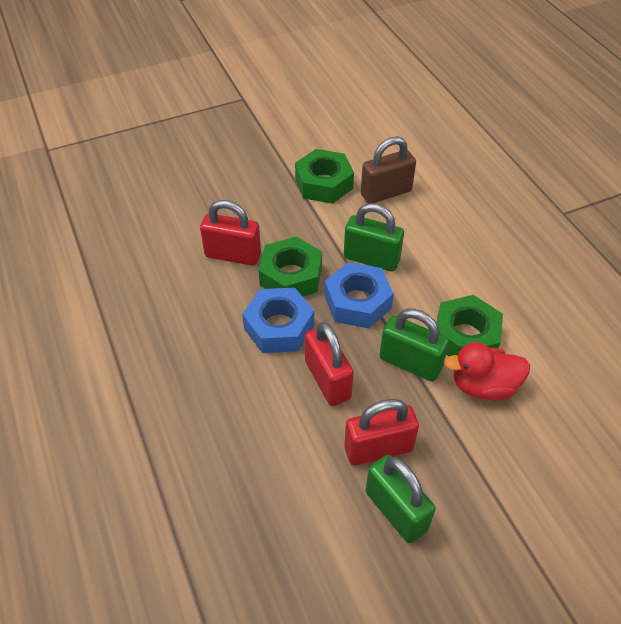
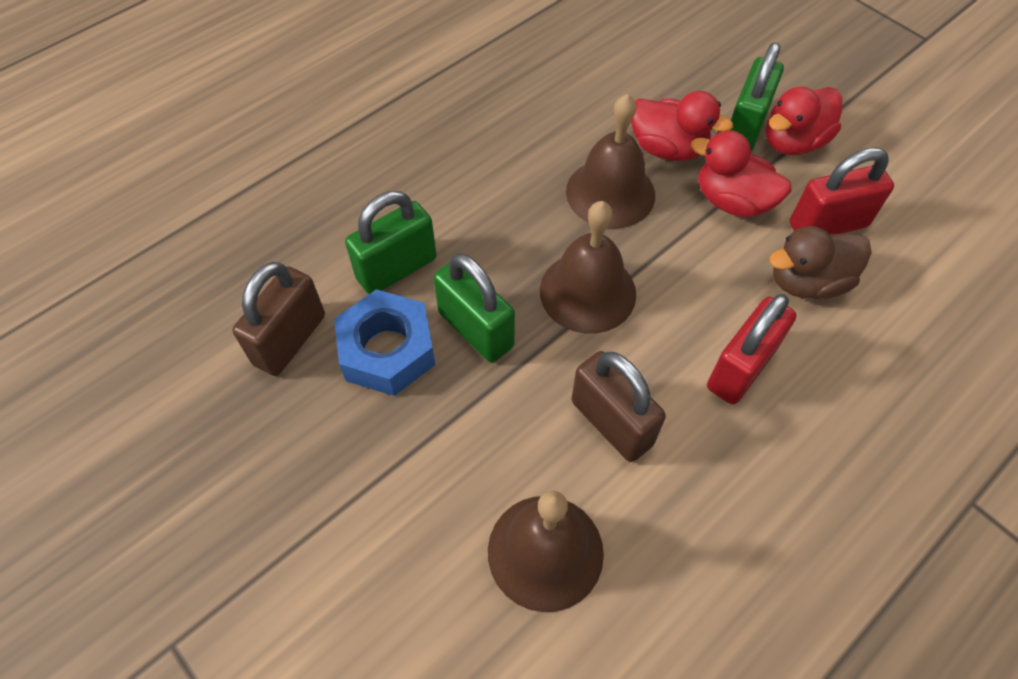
blue nut: [242,288,314,353] [325,262,394,328] = 2 -> [334,289,435,396] = 1
brown bell: none = 0 -> [488,491,604,612] [540,201,636,334] [566,94,655,229] = 3
brown duck: none = 0 -> [769,226,872,299] = 1
brown padlock: [361,137,416,204] = 1 -> [232,262,325,376] [571,351,666,462] = 2
green nut: [259,236,322,296] [295,149,354,204] [436,295,503,356] = 3 -> none = 0
red duck: [444,342,530,401] = 1 -> [631,91,733,161] [691,130,792,217] [765,87,842,155] = 3
red padlock: [200,200,261,266] [305,322,354,406] [344,399,419,466] = 3 -> [707,294,796,404] [790,147,894,234] = 2

